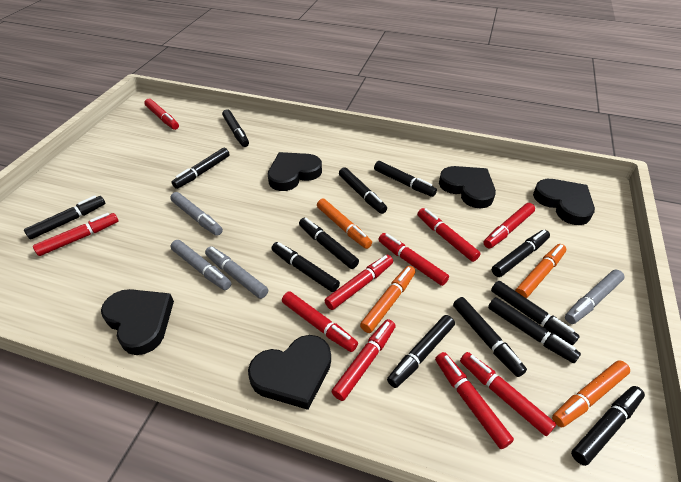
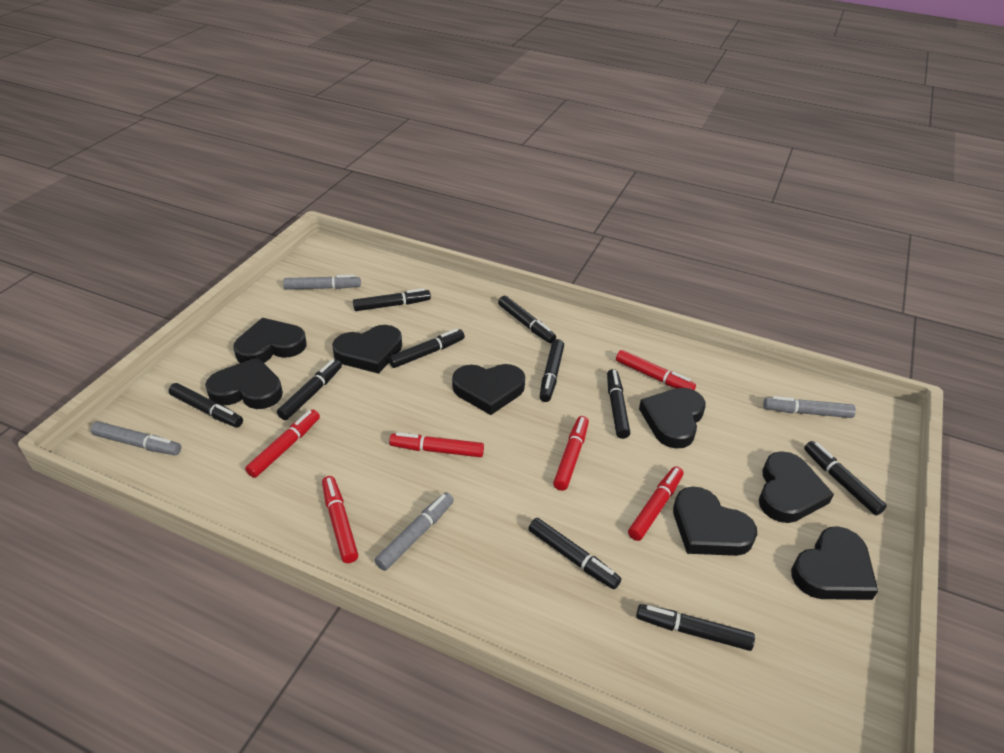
black heart: [101,289,174,355] [248,335,331,410] [268,152,322,191] [439,166,496,208] [533,179,595,225] = 5 -> [205,357,283,409] [233,318,307,363] [332,325,402,374] [452,364,525,415] [639,388,706,449] [673,487,757,556] [759,451,834,523] [791,526,878,600] = 8
black marker: [24,196,106,240] [172,148,230,189] [222,109,249,147] [271,242,340,292] [299,218,359,269] [339,167,387,214] [374,161,437,197] [387,315,455,388] [453,297,527,377] [488,297,581,363] [491,281,580,345] [492,230,550,277] [571,386,645,466] = 13 -> [169,383,243,428] [277,359,342,420] [353,288,431,311] [388,329,465,368] [498,296,556,343] [528,518,621,589] [540,339,564,402] [607,369,630,439] [636,604,755,651] [804,441,887,515] = 10
orange marker: [317,199,372,249] [360,266,416,333] [515,244,566,298] [552,361,630,427] = 4 -> none = 0
red marker: [33,213,118,256] [144,99,179,130] [282,291,358,352] [325,255,393,310] [332,319,396,401] [378,233,449,286] [417,208,481,262] [435,352,514,449] [460,352,556,436] [483,203,535,249] = 10 -> [245,410,320,478] [322,476,358,563] [389,432,484,457] [553,416,589,491] [616,350,696,390] [628,466,683,541] = 6

